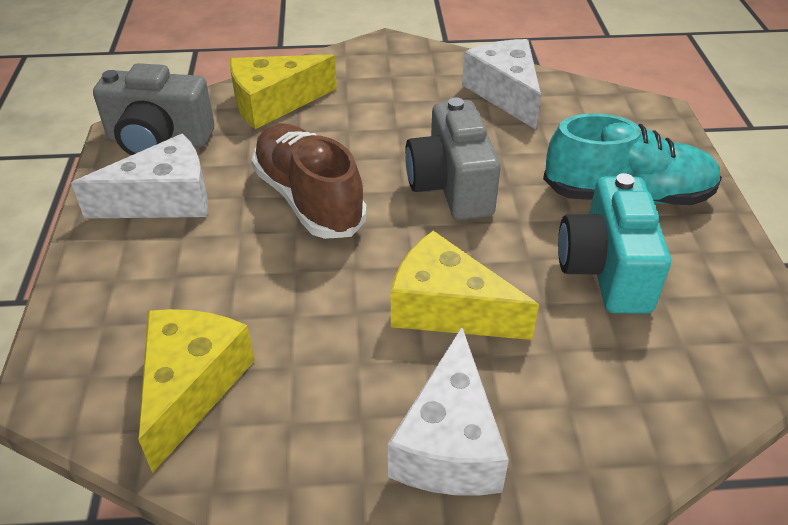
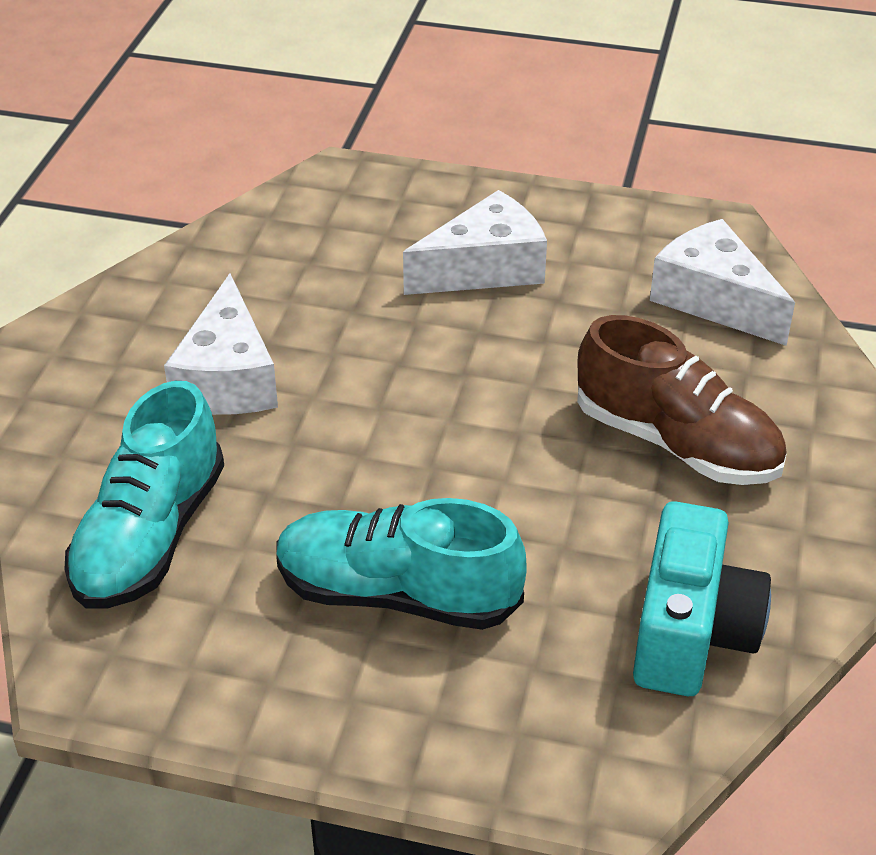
grey camera: [93,63,214,155] [405,97,501,220] = 2 -> none = 0
turquoise shoe: [543,113,722,205] = 1 -> [64,381,224,609] [276,498,527,630] = 2
yellow cheese: [138,309,255,473] [230,54,337,129] [391,231,539,340] = 3 -> none = 0

